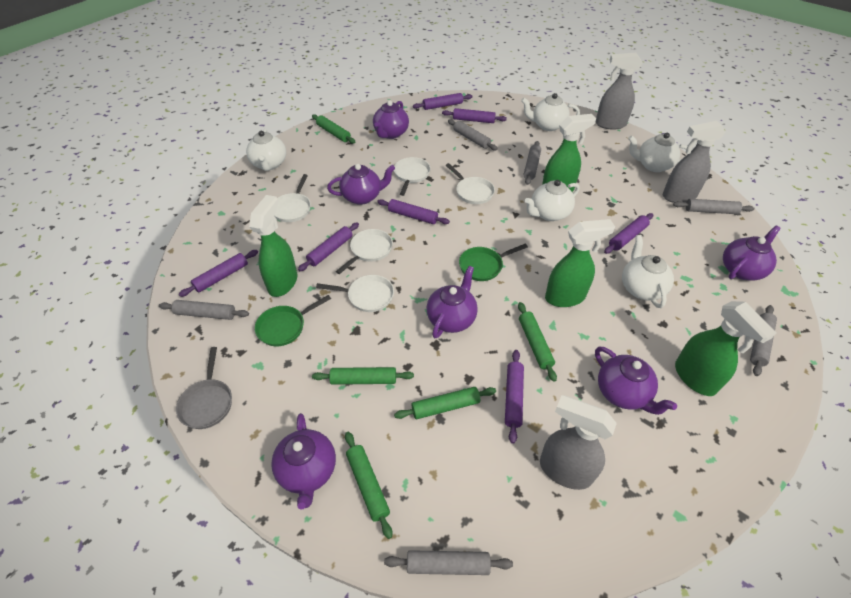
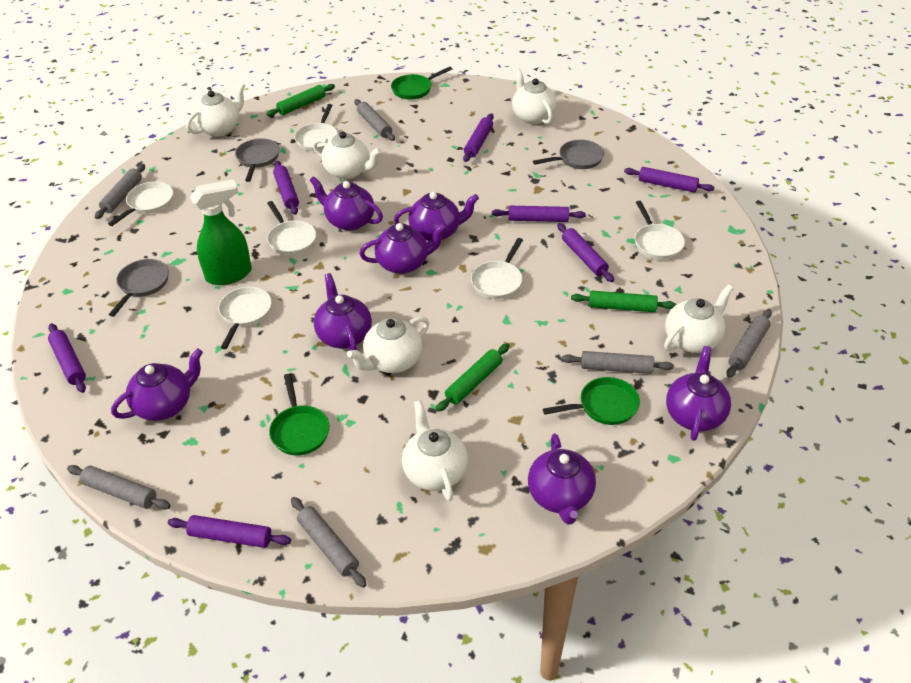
green pan: [255,295,331,346] [459,244,528,281] = 2 -> [269,374,329,456] [391,67,452,100] [543,377,640,425] = 3
green rolling pin: [312,114,356,144] [312,367,414,385] [345,432,392,539] [394,387,496,419] [518,302,557,382] = 5 -> [266,84,335,116] [436,343,510,412] [571,291,676,312] = 3
green spray bottle: [249,195,297,297] [542,114,596,192] [545,219,615,307] [675,301,777,396] = 4 -> [190,179,252,285] = 1
grey pan: [176,347,232,429] = 1 -> [109,259,169,317] [235,138,280,182] [533,140,604,169] = 3
grey spray bottle: [540,395,617,490] [596,53,643,130] [663,121,726,203] = 3 -> none = 0
purple teapot: [271,413,336,509] [327,164,395,205] [373,101,409,139] [426,266,478,338] [595,347,677,415] [723,225,781,281] = 6 -> [111,349,203,421] [309,176,383,231] [314,273,372,350] [359,223,447,274] [394,192,479,241] [528,434,596,525] [666,346,731,441] = 7
white pan: [275,174,311,222] [316,275,394,312] [336,229,393,274] [394,157,431,196] [446,163,495,204] = 5 -> [108,181,173,226] [218,287,272,349] [267,201,316,256] [294,104,338,151] [471,238,523,299] [635,201,685,260] = 6
white teapot: [246,129,286,171] [521,93,580,131] [525,180,579,221] [622,235,674,308] [628,133,692,172] = 5 -> [186,83,245,137] [313,131,382,179] [347,316,429,373] [402,400,468,501] [512,68,557,124] [664,285,733,353] = 6

